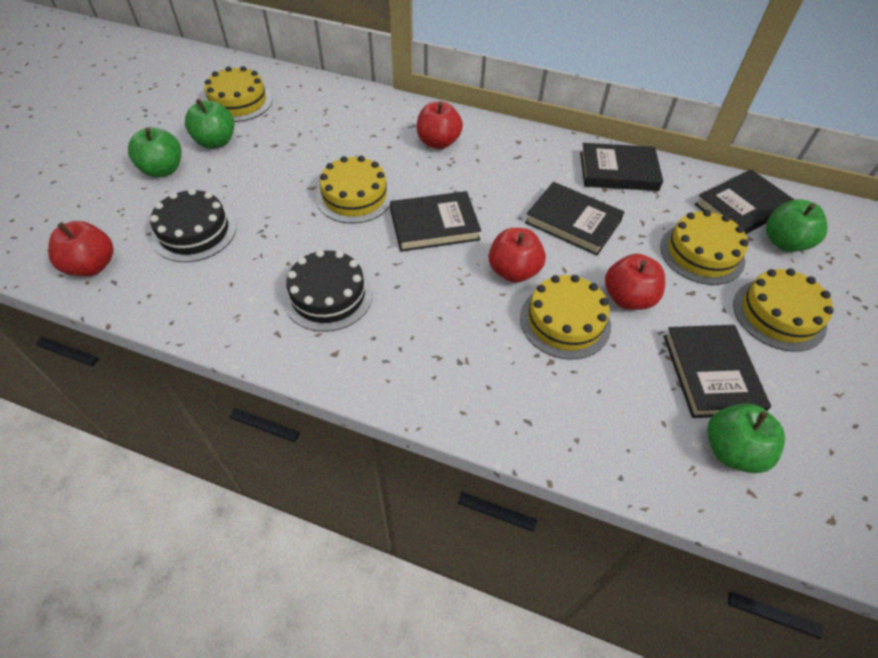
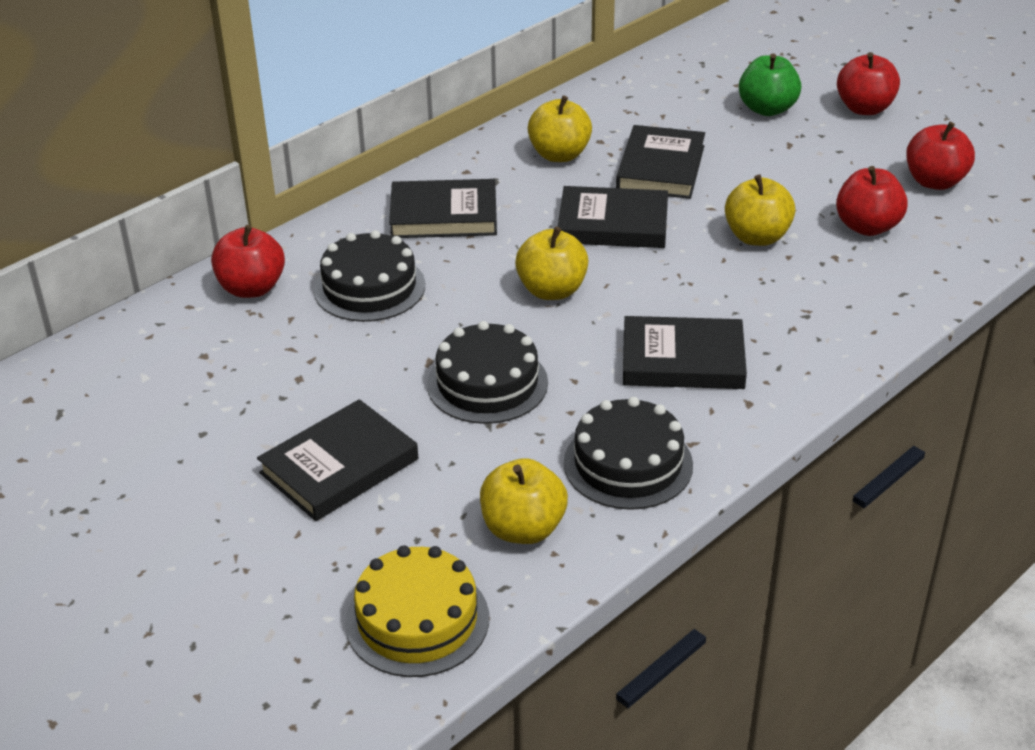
black cake: [150,188,236,262] [284,250,373,332] = 2 -> [314,230,425,322] [427,321,548,424] [564,397,693,510] = 3
green apple: [128,127,181,178] [185,99,234,149] [707,403,785,473] [766,199,828,252] = 4 -> [739,53,801,116] = 1
yellow apple: none = 0 -> [480,458,568,544] [515,227,588,300] [528,95,592,162] [725,174,796,246] = 4
yellow cake: [204,66,272,122] [316,156,393,223] [520,275,611,359] [660,210,748,285] [733,269,834,352] = 5 -> [345,546,489,677] = 1

